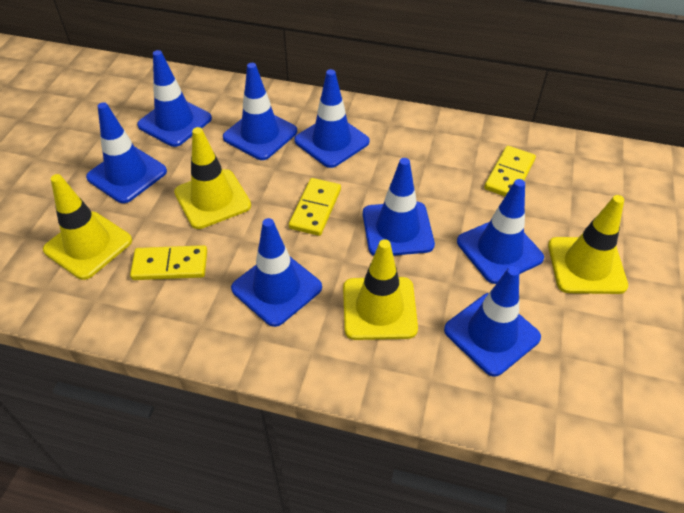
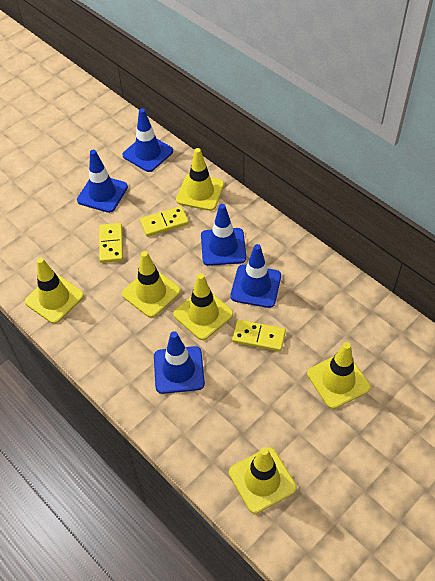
blue traffic cone: [86,102,167,203] [137,50,212,147] [223,63,297,160] [231,218,322,327] [294,69,370,168] [363,158,435,256] [444,266,541,377] [457,179,544,284] = 8 -> [77,150,128,213] [122,108,173,172] [154,331,205,394] [201,204,246,266] [230,244,281,308] = 5
yellow traffic cone: [43,174,132,280] [174,127,251,229] [343,239,418,340] [548,195,628,294] = 4 -> [25,257,84,324] [122,251,181,318] [173,273,233,340] [176,148,224,211] [229,447,296,514] [307,342,370,409] = 6

